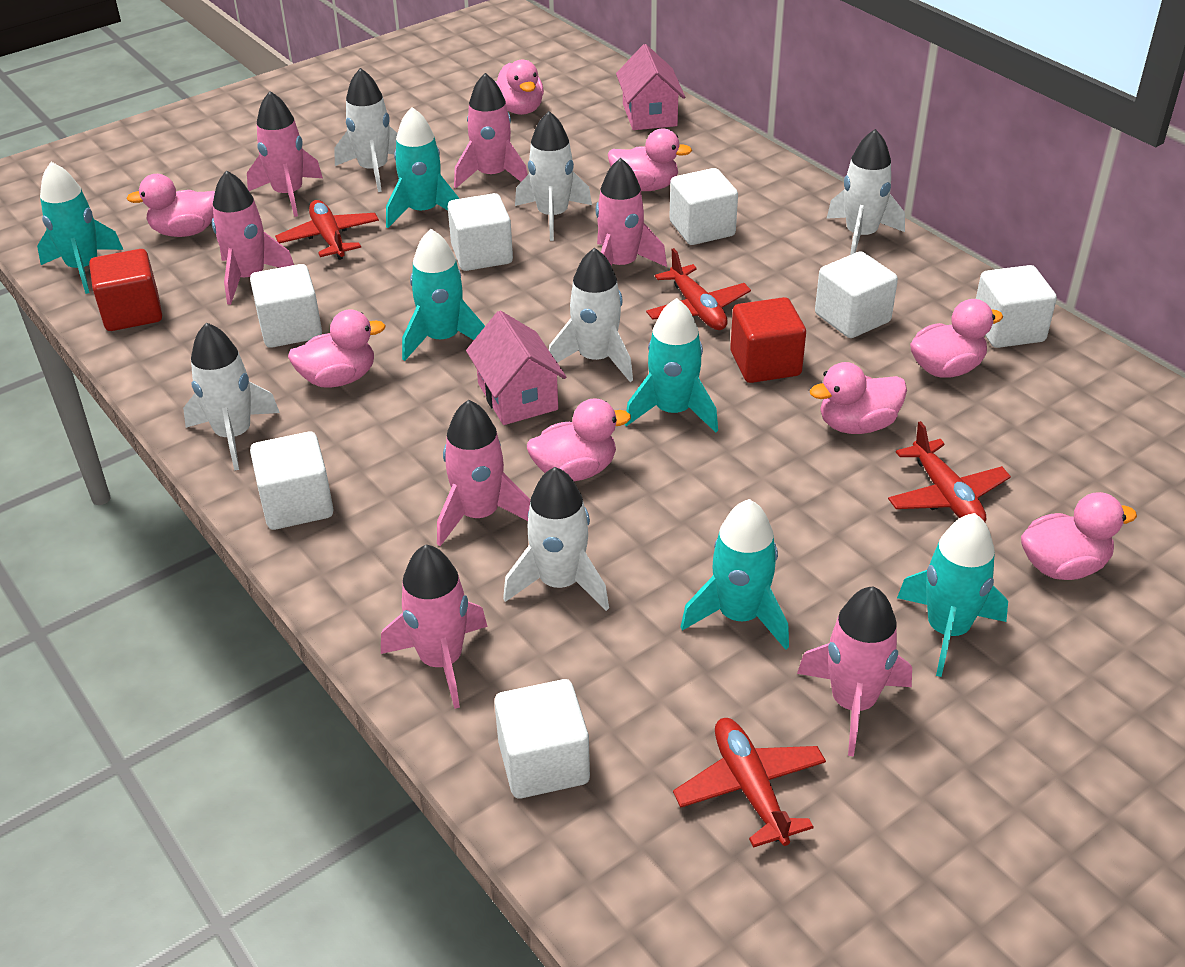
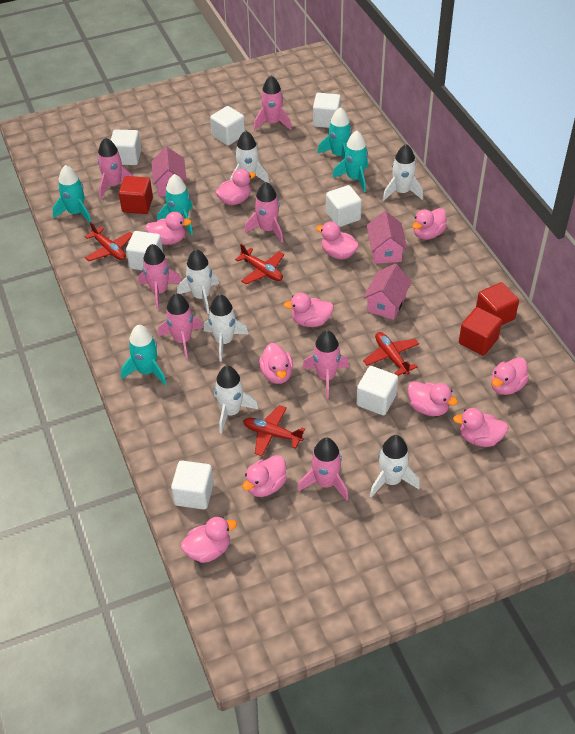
pink duck: [126,174,215,237] [288,309,386,388] [495,60,544,115] [527,398,631,481] [608,129,692,191] [810,362,907,434] [910,299,1003,378] [1021,492,1137,580] = 8 -> [145,211,191,245] [181,517,237,563] [215,169,256,205] [242,455,287,497] [259,343,293,384] [283,293,334,327] [316,222,359,260] [408,381,458,416] [412,208,447,240] [453,408,509,447] [491,357,529,395] = 11
pink house: [466,311,566,425] [616,44,685,130] = 2 -> [151,147,186,197] [363,264,412,320] [367,211,407,264] = 3
red cube: [89,249,162,331] [730,297,806,383] = 2 -> [119,176,153,214] [459,307,502,356] [476,282,519,325] = 3
turquoise rocket: [37,162,123,294] [386,107,460,228] [402,229,485,361] [625,298,718,433] [681,499,789,650] [897,513,1008,677] = 6 -> [53,165,91,223] [121,325,166,385] [157,174,193,236] [317,107,352,159] [332,131,368,192] = 5

